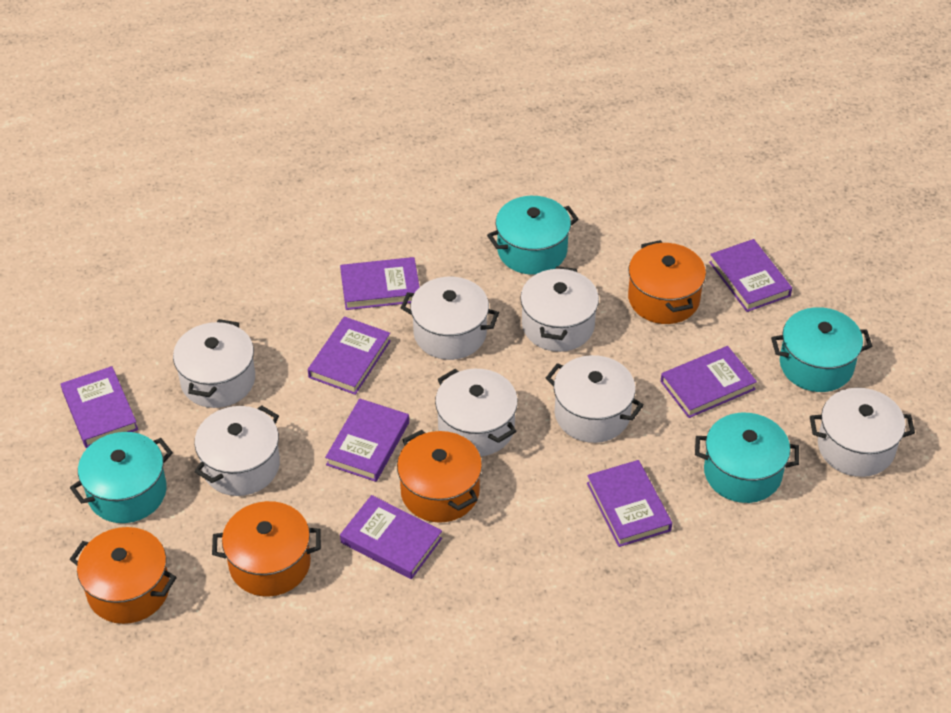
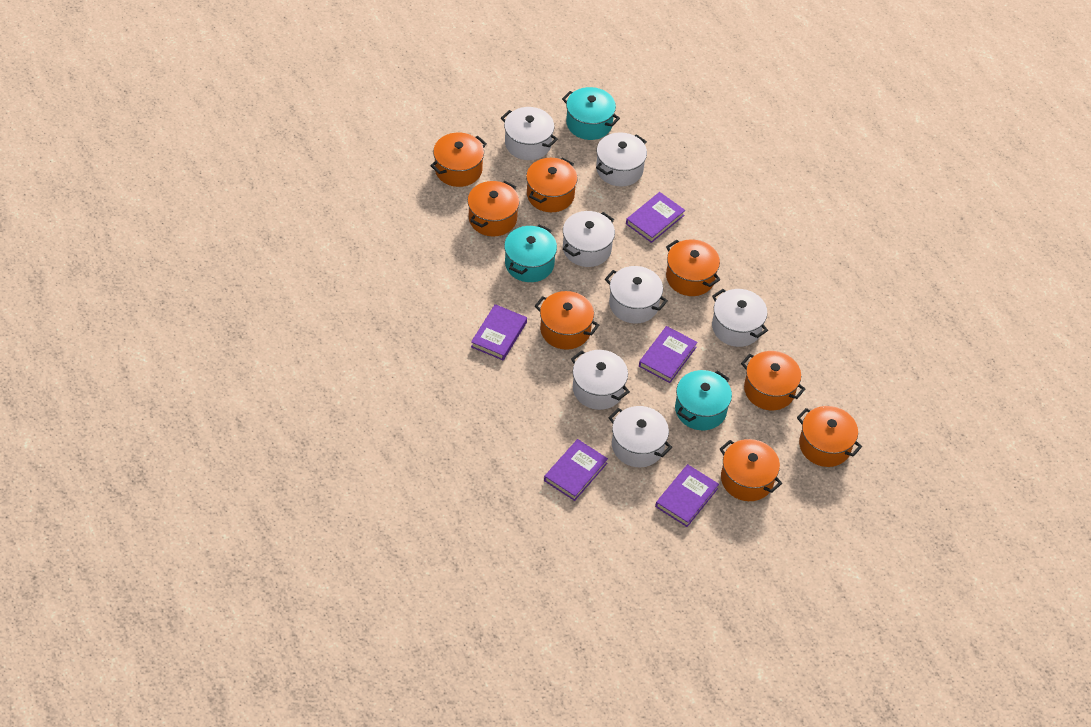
orange pot: [70,527,177,624] [212,501,321,597] [397,430,482,523] [628,240,706,324] = 4 -> [430,133,487,187] [467,181,520,237] [526,157,578,212] [535,291,599,350] [666,239,720,296] [720,439,782,501] [741,351,805,410] [797,406,862,467] = 8
purple book: [61,366,138,448] [308,316,391,395] [325,398,409,482] [340,257,420,310] [340,495,442,579] [587,460,672,547] [661,346,757,418] [709,239,792,312] = 8 -> [471,304,527,360] [544,439,608,501] [626,192,685,243] [639,326,698,383] [655,464,719,527] = 5
turquoise pot: [70,432,173,523] [487,196,579,275] [695,413,799,503] [771,307,873,392] = 4 -> [504,225,557,282] [562,87,620,140] [675,370,732,430] = 3

